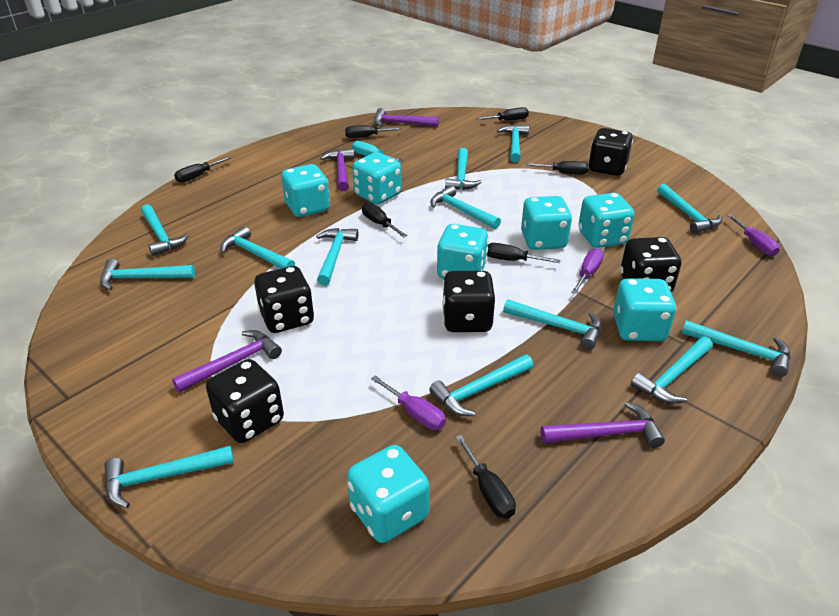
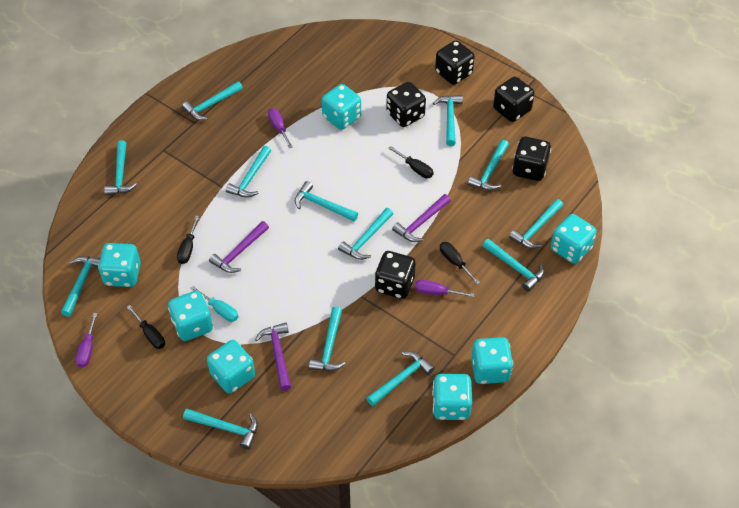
black screwdriver: [174,156,232,183] [345,125,402,138] [362,202,407,238] [455,435,516,519] [476,107,529,120] [487,243,561,263] [525,161,589,175] = 7 -> [127,305,165,349] [177,216,199,264] [388,146,433,178] [440,242,480,284] = 4
purple hammer: [172,330,282,393] [320,148,354,191] [374,108,439,127] [541,402,665,448] = 4 -> [209,221,269,273] [255,323,291,391] [392,194,451,242] = 3

